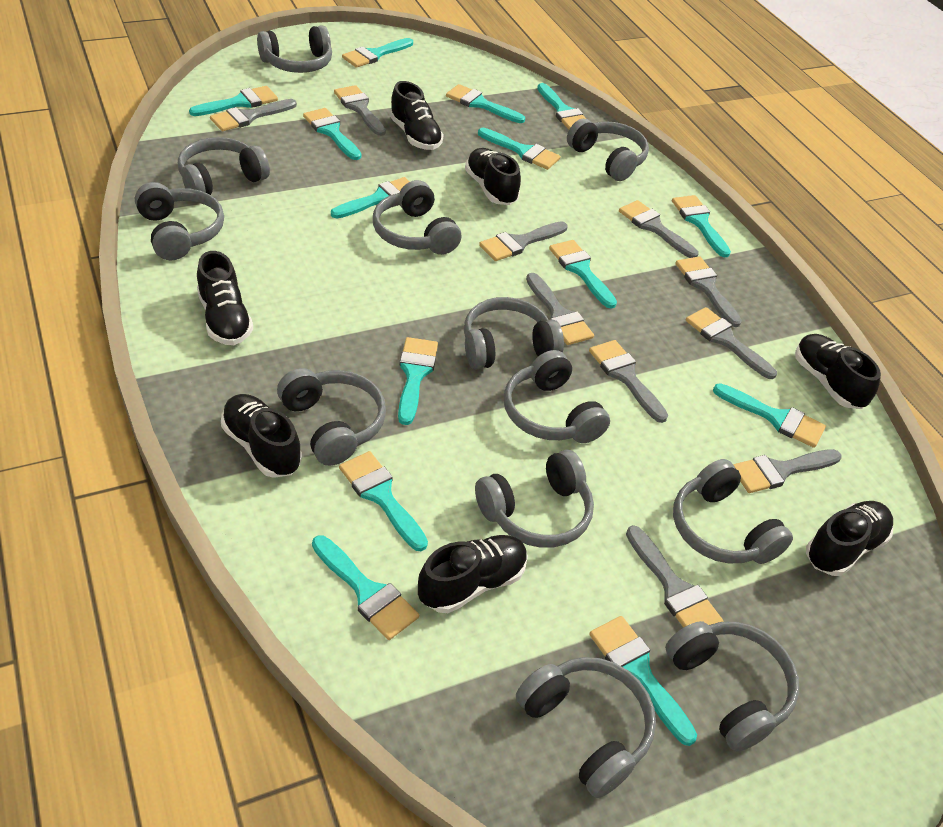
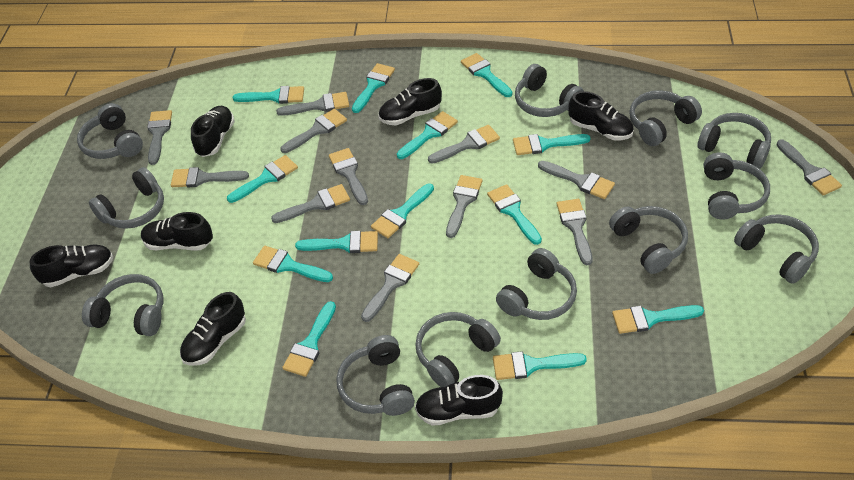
grey brush: [210,99,297,131] [334,85,386,136] [479,221,568,261] [526,273,594,345] [589,340,668,423] [619,200,699,258] [626,525,723,628] [675,256,742,327] [686,307,777,379] [733,449,842,493] = 10 -> [147,110,172,165] [171,167,249,187] [271,184,350,223] [276,92,349,116] [280,109,347,153] [329,148,368,205] [361,254,419,322] [428,125,500,164] [446,175,482,238] [538,161,615,199] [557,199,592,265] [776,139,842,195] = 12
turquoise brush: [189,86,278,116] [303,108,361,160] [312,535,419,640] [331,177,410,219] [339,451,428,551] [342,38,413,68] [398,337,438,425] [446,84,525,123] [478,128,560,170] [537,83,586,129] [549,240,617,309] [589,616,697,746] [672,195,731,257] [713,383,826,448] = 14 -> [227,155,298,203] [233,86,304,104] [253,246,333,282] [282,301,336,377] [295,231,378,253] [352,63,395,113] [371,183,434,238] [397,111,458,159] [461,53,512,97] [487,184,542,245] [493,351,587,380] [513,134,590,155] [612,305,704,334] = 13

